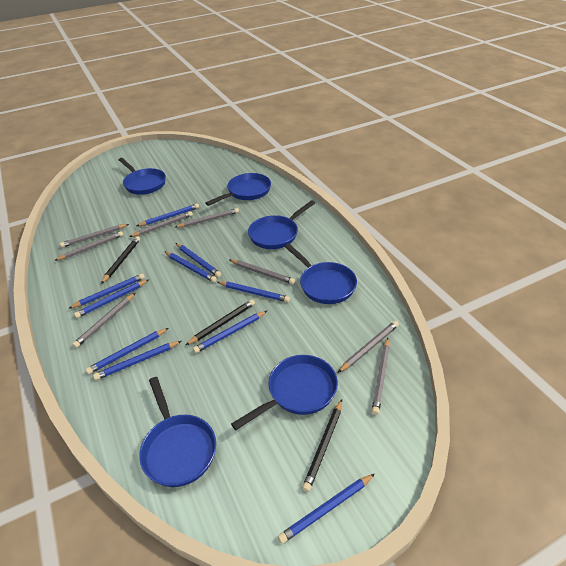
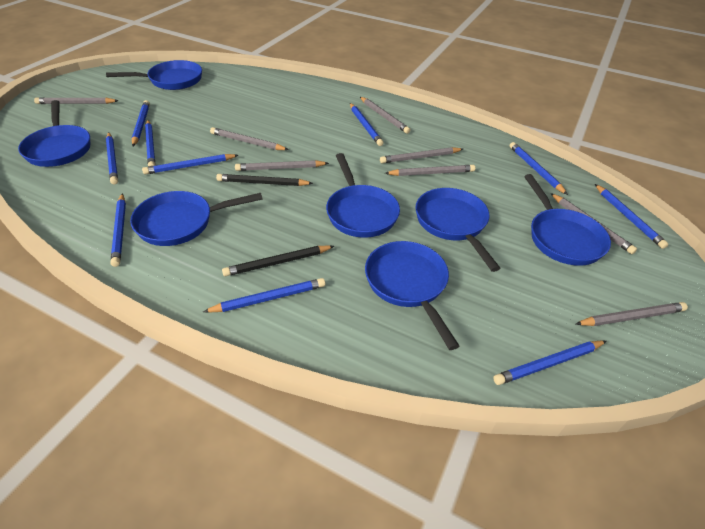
black pencil: [101,236,140,284] [186,299,255,345] [302,399,342,492] = 3 -> [216,174,313,186] [222,245,334,276] = 2
blue pan: [119,158,166,195] [139,377,216,487] [205,173,271,206] [231,355,338,430] [248,200,315,249] [285,244,357,304] = 6 -> [18,100,90,167] [106,60,202,90] [130,191,263,246] [326,153,400,238] [365,241,459,350] [415,188,500,272] [524,174,611,266] = 7

